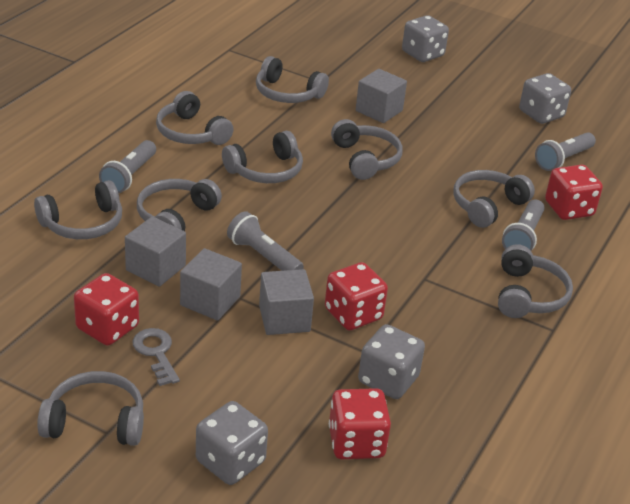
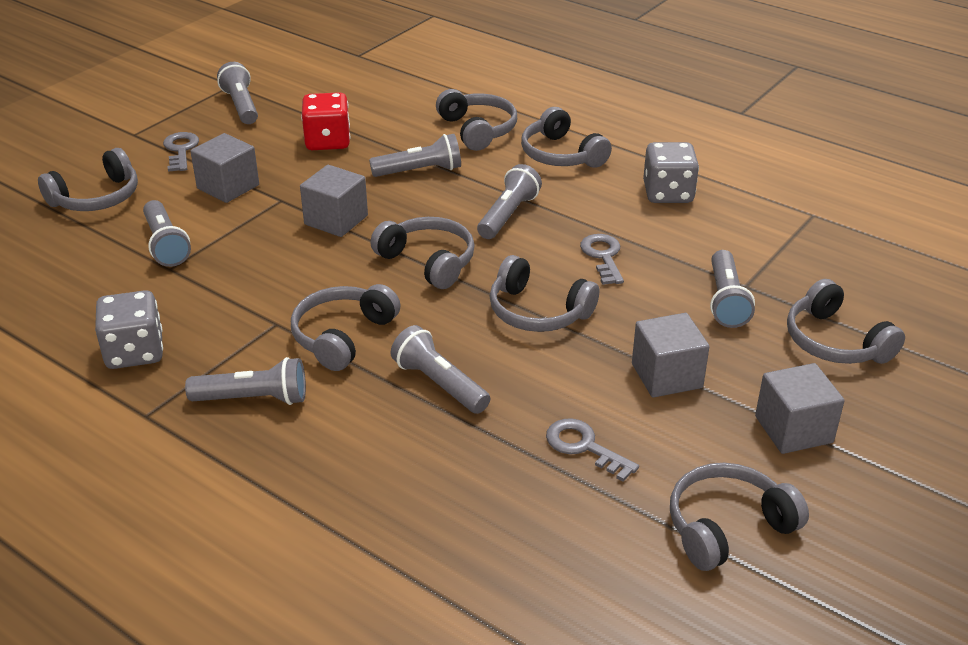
grey dice: [196,401,268,485] [358,324,425,399] [402,15,449,62] [519,73,571,124] = 4 -> [95,290,163,369] [643,142,699,203] = 2
grey flashlight: [99,140,156,194] [227,211,304,271] [502,199,545,251] [535,132,596,171] = 4 -> [143,200,191,267] [185,357,306,405] [217,62,258,124] [369,134,461,177] [390,325,490,414] [477,164,542,239] [710,250,755,328] = 7
grey headphones: [34,180,122,239] [37,371,144,446] [137,179,222,231] [156,91,234,145] [222,131,303,183] [256,56,329,103] [331,119,403,180] [453,170,535,228] [498,244,573,318] = 9 -> [38,148,138,211] [291,284,401,371] [371,217,475,289] [436,89,517,151] [489,255,599,332] [521,107,612,168] [670,463,809,571] [787,279,905,364] = 8
grey key: [133,328,180,386] = 1 -> [163,132,199,172] [546,418,639,482] [580,234,624,285] = 3
red dice: [74,273,139,346] [325,262,388,330] [329,388,391,459] [545,165,603,220] = 4 -> [301,92,350,150] = 1

